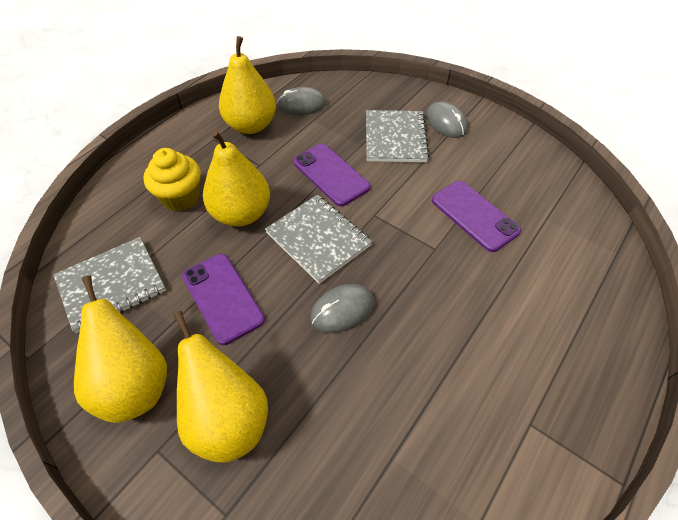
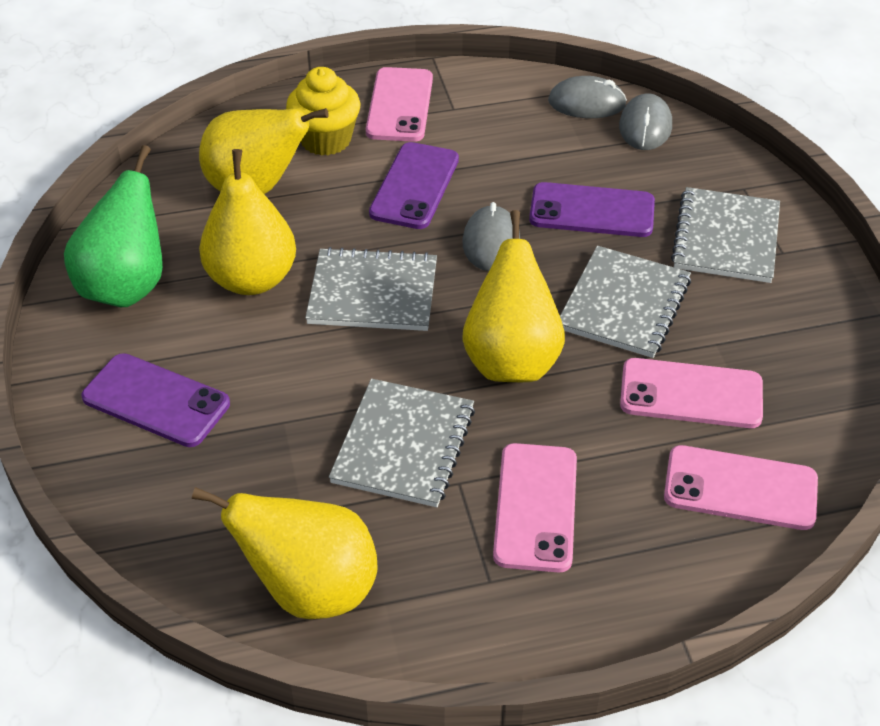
green pear: none = 0 -> [64,145,163,307] = 1
grey notebook: [53,237,166,333] [265,195,372,284] [366,110,430,162] = 3 -> [305,247,437,331] [329,378,475,507] [560,246,691,358] [671,187,780,283] = 4
pink phone: none = 0 -> [366,67,433,142] [493,443,577,573] [620,358,763,428] [664,445,818,530] = 4

